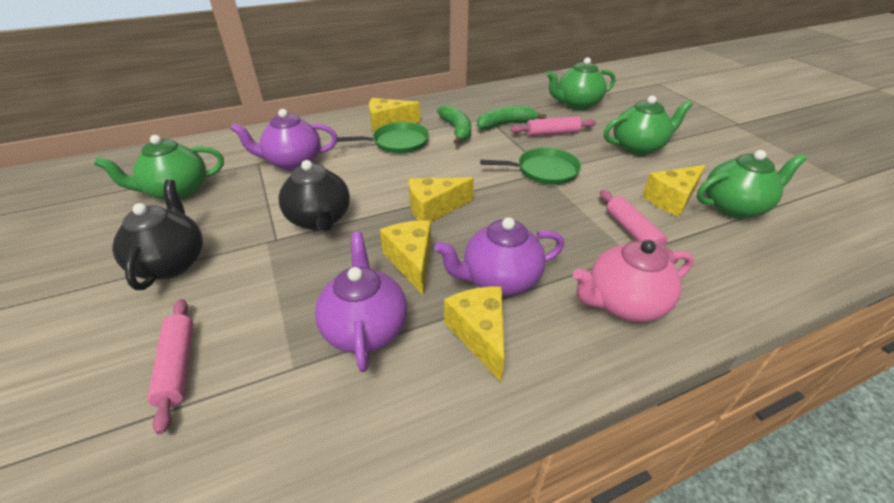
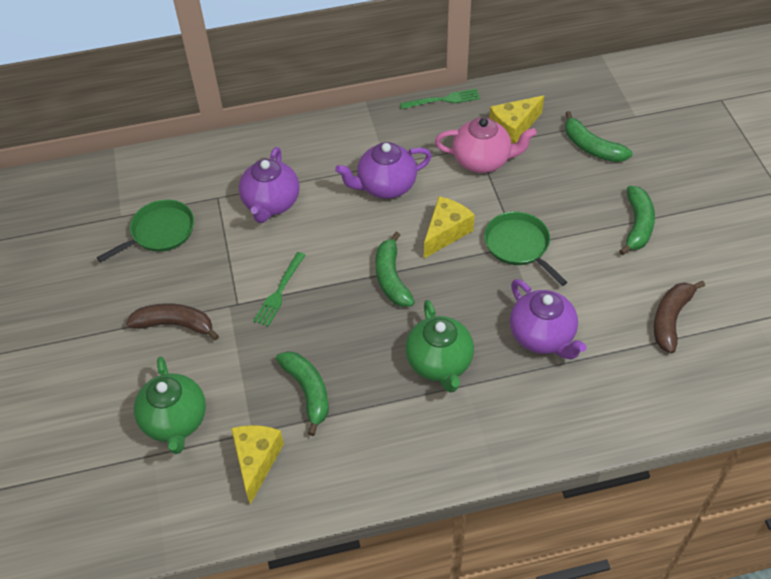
black teapot: [112,180,203,290] [278,160,350,231] = 2 -> none = 0
brown banana: none = 0 -> [126,303,219,341] [654,281,705,353] = 2
green banana: [437,105,471,145] [477,106,546,130] = 2 -> [276,351,328,436] [375,232,415,307] [565,111,632,162] [619,186,655,255] = 4
green fork: none = 0 -> [254,252,306,327] [400,89,480,109] = 2
green teapot: [94,135,224,200] [546,57,616,110] [604,96,693,155] [697,150,807,219] = 4 -> [134,357,206,454] [405,300,474,393] = 2
pink rolling pin: [147,299,193,434] [511,116,596,136] [600,190,678,264] = 3 -> none = 0
yellow cheese: [369,98,420,132] [380,220,431,295] [408,177,474,222] [444,286,505,382] [642,165,706,217] = 5 -> [231,425,284,504] [424,196,475,258] [489,95,544,144] = 3

